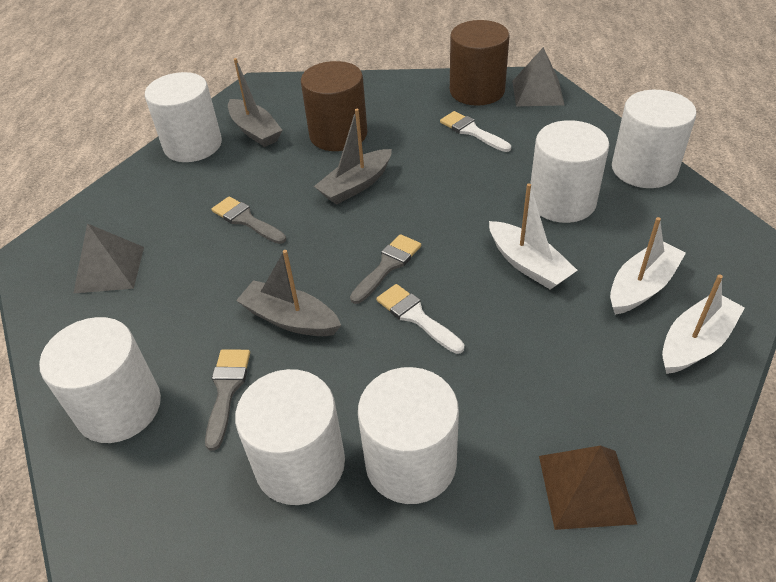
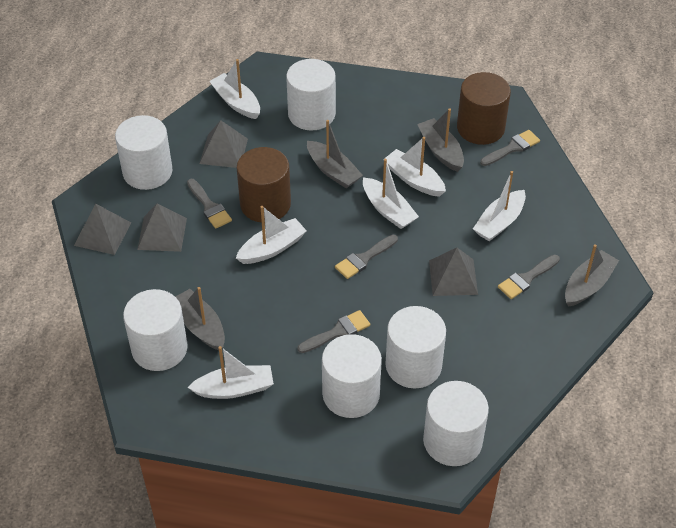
brown pyramid: [539,445,637,530] = 1 -> none = 0
grey boat: [228,58,282,147] [236,250,341,336] [314,109,392,205] = 3 -> [175,287,225,350] [307,120,363,188] [417,109,464,172] [565,244,619,307] = 4
grey brush: [205,349,250,451] [212,196,286,244] [350,234,421,304] = 3 -> [187,179,232,229] [297,310,370,353] [335,235,398,279] [480,130,540,166] [498,255,560,299] = 5
grey pyramid: [73,223,144,294] [512,47,565,106] = 2 -> [74,204,131,255] [137,204,187,252] [199,120,248,168] [429,248,478,296] = 4
white boat: [489,184,578,290] [610,217,686,315] [662,274,745,374] = 3 -> [187,346,274,399] [209,59,260,119] [236,206,307,264] [363,159,419,229] [383,137,446,197] [473,171,526,241] = 6
white brush: [376,284,464,354] [440,111,511,152] = 2 -> none = 0

